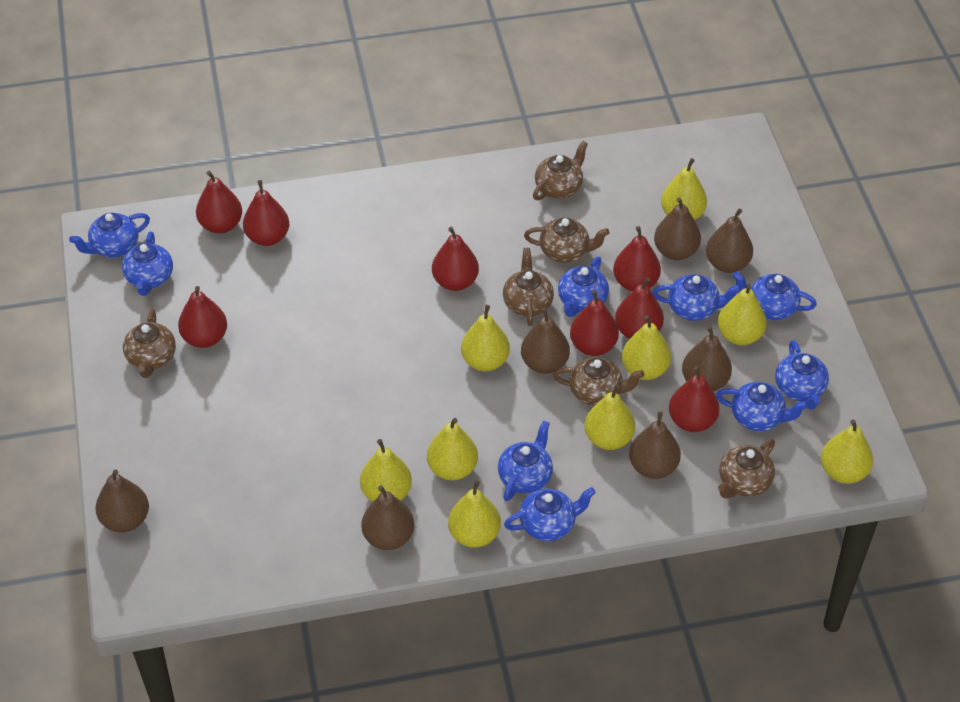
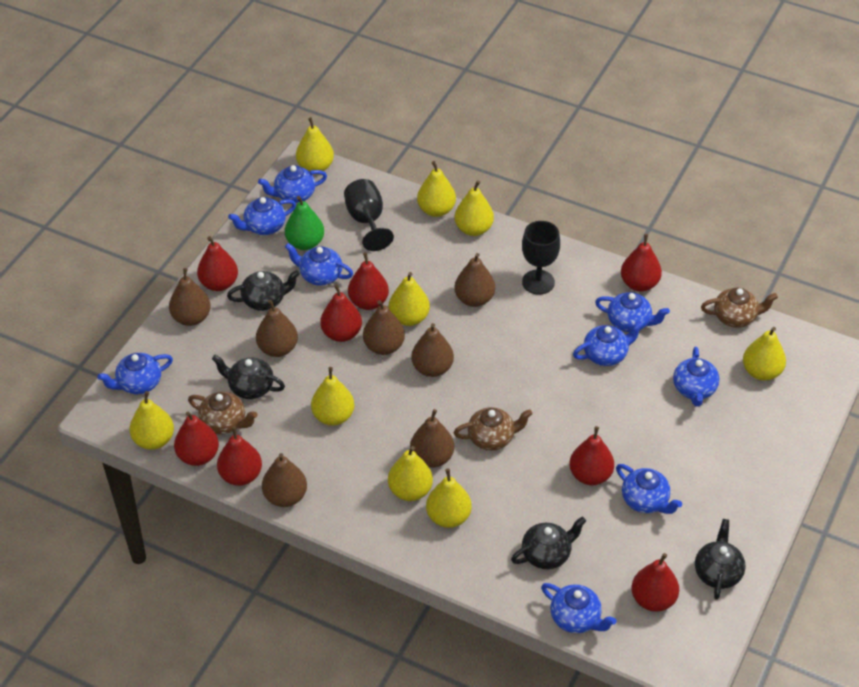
black goblet: none = 0 -> [344,179,394,251] [522,221,560,295] = 2
black teapot: none = 0 -> [212,355,285,399] [227,270,300,311] [511,517,586,569] [695,519,745,600] = 4
brown teapot: [123,310,176,378] [503,248,554,326] [524,218,609,263] [533,141,588,200] [553,357,644,406] [718,439,775,498] = 6 -> [188,391,258,434] [454,407,533,451] [701,288,778,328] = 3
green pear: none = 0 -> [285,196,324,250] = 1

